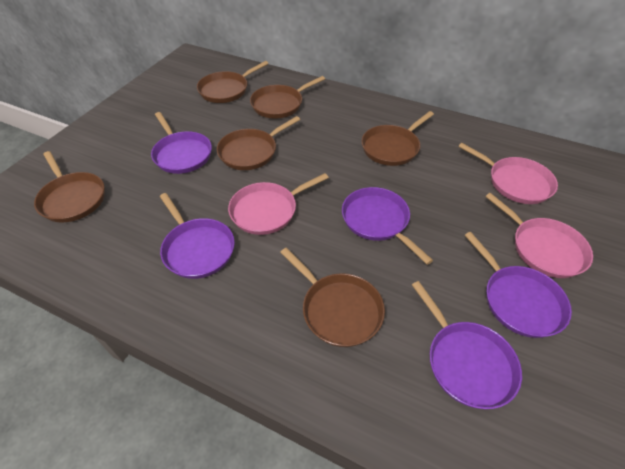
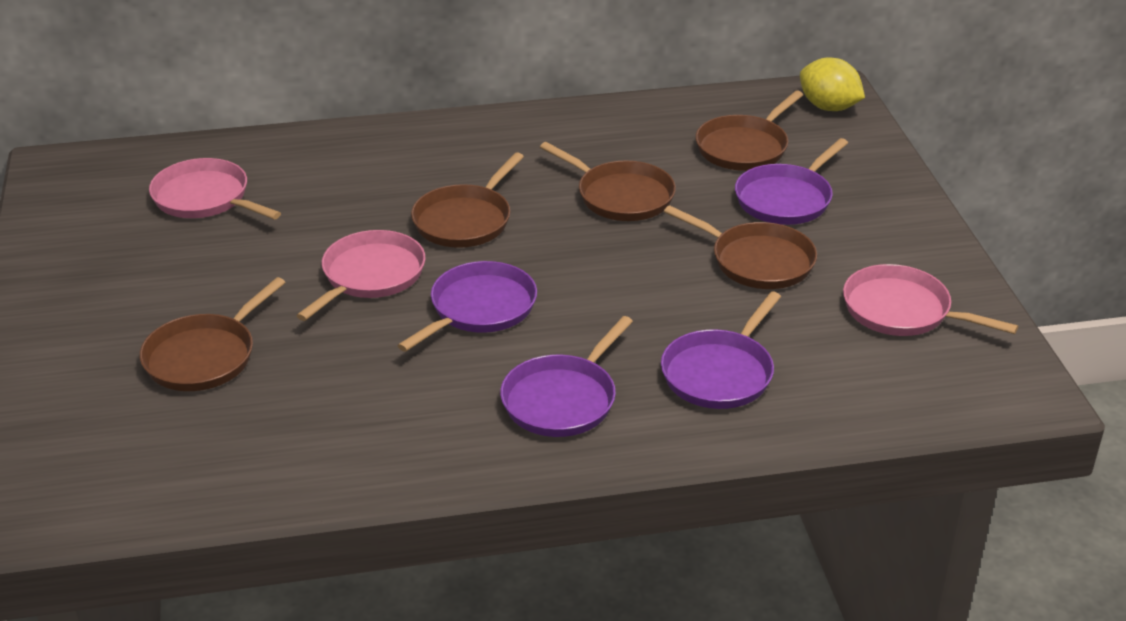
brown pan: [34,151,105,222] [197,61,269,103] [217,116,300,170] [250,76,325,119] [280,248,385,347] [362,111,434,166] = 6 -> [140,277,285,391] [411,152,524,248] [540,142,676,221] [664,205,817,289] [696,91,803,171] = 5
purple pan: [151,112,212,174] [160,193,235,279] [342,187,433,265] [412,281,522,409] [465,232,572,338] = 5 -> [397,261,537,352] [500,316,633,437] [661,292,781,409] [735,138,848,225] = 4
yellow lemon: none = 0 -> [800,57,865,111] = 1

